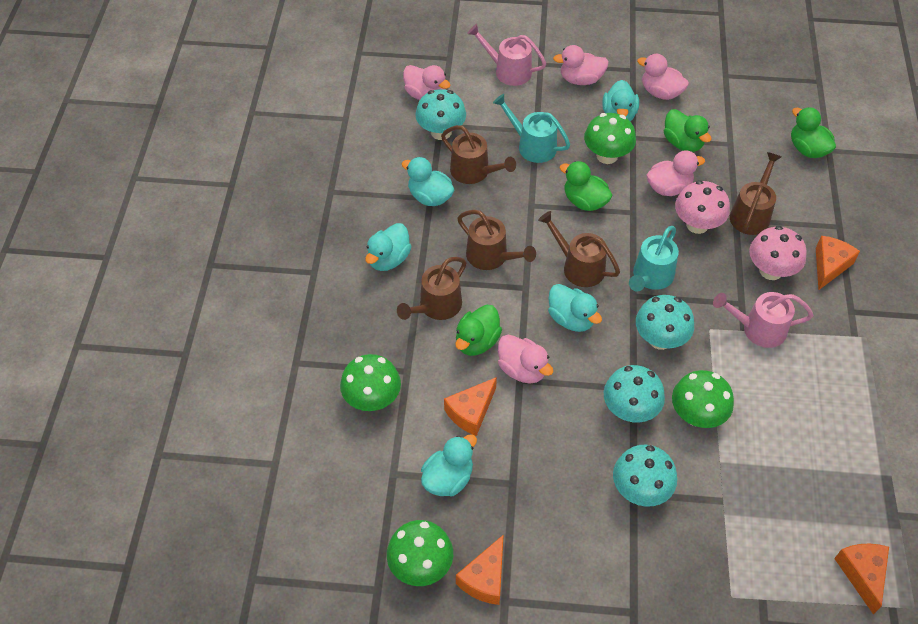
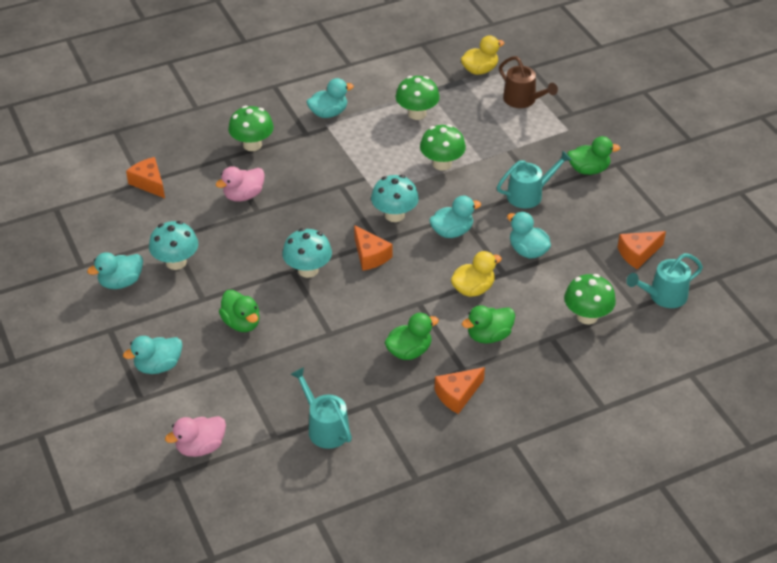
brown watering can: [397,257,467,320] [441,125,516,184] [457,210,536,270] [538,211,620,287] [730,152,781,235] = 5 -> [499,56,558,108] = 1
pink duck: [403,65,451,100] [498,335,554,384] [553,45,609,85] [637,54,689,100] [646,150,705,196] = 5 -> [165,416,226,457] [216,166,265,202] = 2
pink mushroom: [675,180,730,234] [749,226,807,280] = 2 -> none = 0
pink watering can: [467,24,546,86] [713,292,813,348] = 2 -> none = 0
turquoise mushroom: [415,89,466,140] [603,365,665,423] [613,445,677,507] [636,295,694,350] = 4 -> [149,221,198,270] [282,228,332,278] [371,175,419,222] = 3
turquoise watering can: [493,94,570,163] [629,226,679,292] = 2 -> [290,367,352,449] [497,151,572,209] [626,253,703,308] = 3
yellow duck: none = 0 -> [451,251,502,297] [461,35,504,75] = 2

